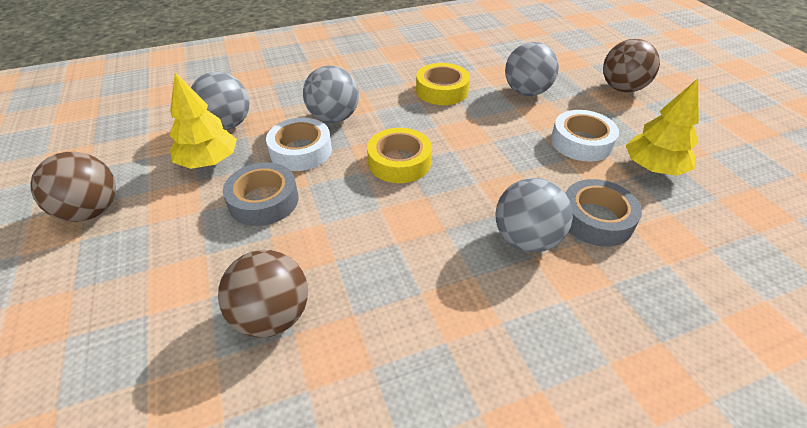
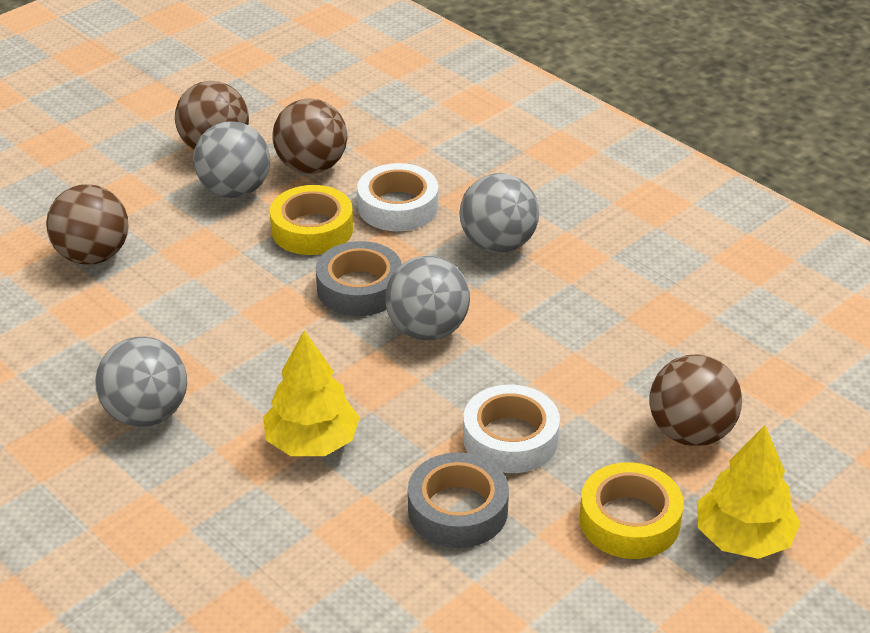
brown ball: [31,152,116,222] [218,250,308,338] [603,39,660,92] = 3 -> [46,184,129,265] [175,81,249,150] [272,99,347,174] [649,354,742,446] = 4

